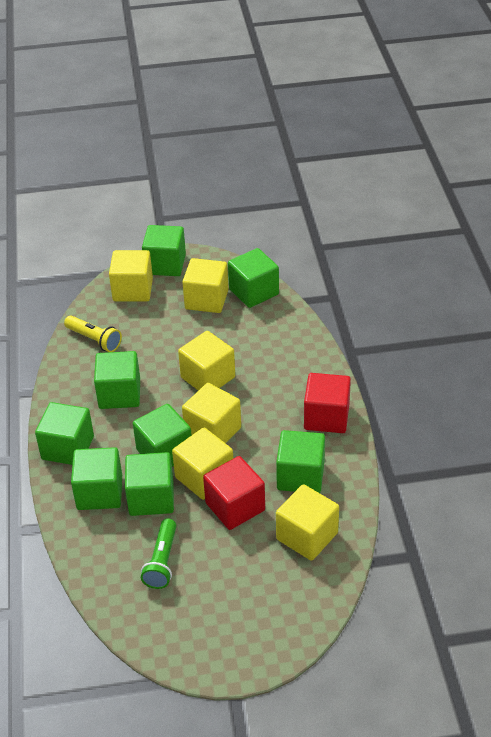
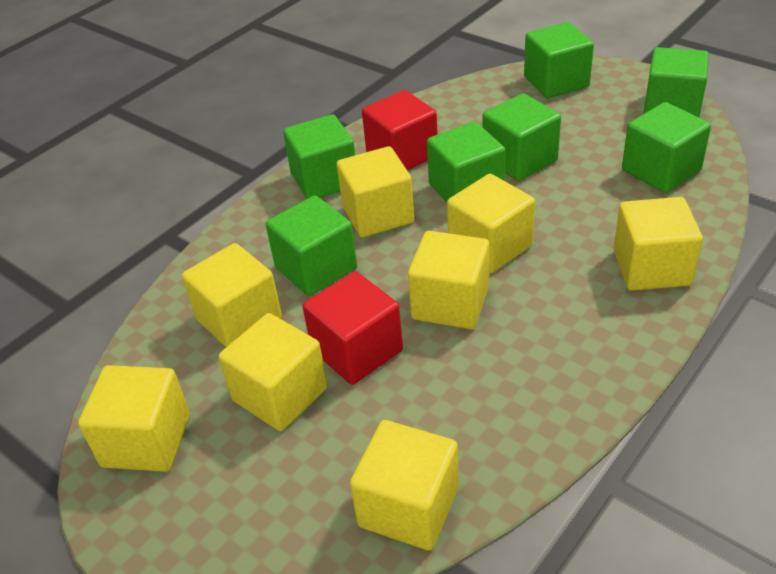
green cube: [35,402,94,465] [71,447,122,510] [94,351,140,409] [125,452,174,516] [133,404,191,467] [142,225,186,276] [228,248,279,308] [276,430,325,493] = 8 -> [266,195,357,296] [283,114,355,199] [427,122,506,202] [482,93,561,181] [524,22,594,98] [622,102,711,193] [643,47,709,117] = 7
green flashlight: [141,519,177,589] = 1 -> none = 0
yellow cube: [109,250,153,301] [172,427,233,500] [178,331,235,391] [182,258,229,313] [182,383,241,443] [276,484,339,561] = 6 -> [78,365,190,472] [182,243,282,347] [219,313,328,431] [337,146,414,237] [350,420,459,551] [408,231,489,329] [447,174,535,273] [613,197,703,291] = 8
yellow flashlight: [64,316,122,352] = 1 -> none = 0

